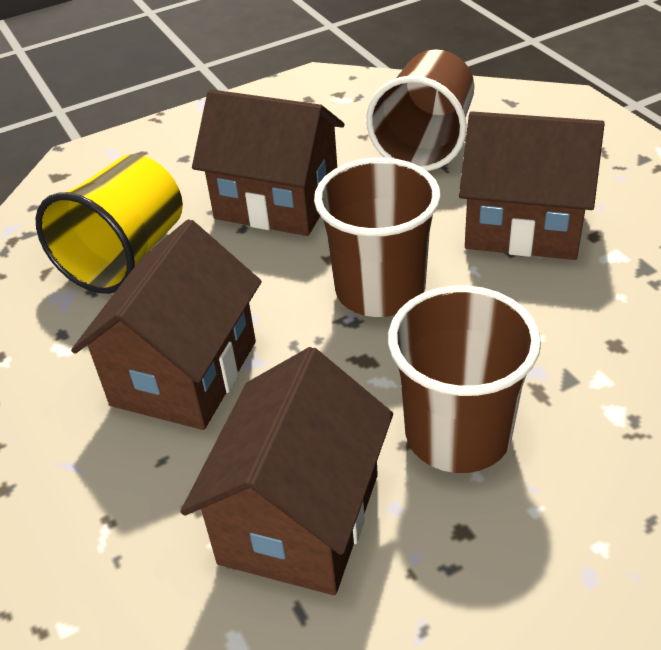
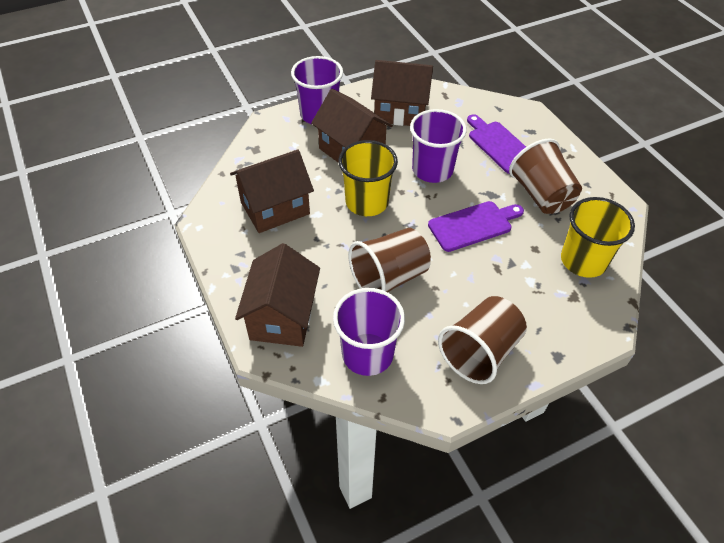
purple cup: none = 0 -> [291,56,343,124] [333,288,405,376] [410,109,467,183] = 3
purple cutting board: none = 0 -> [428,201,524,252] [467,114,526,174] = 2
yellow cup: [36,154,183,294] = 1 -> [338,140,398,216] [561,197,635,278] = 2

